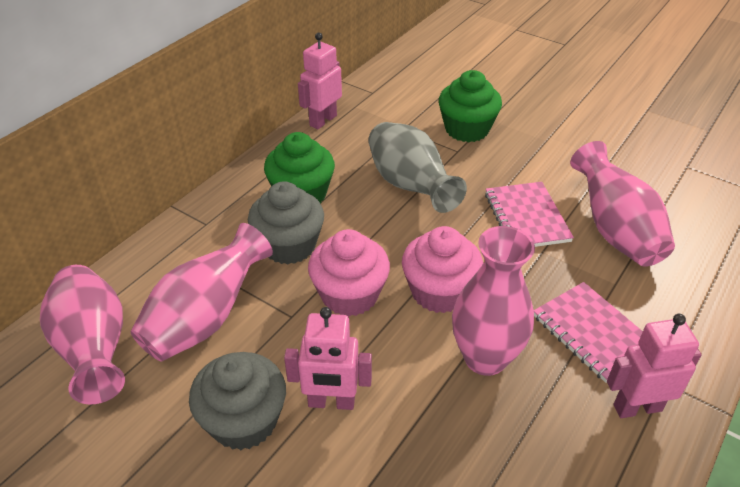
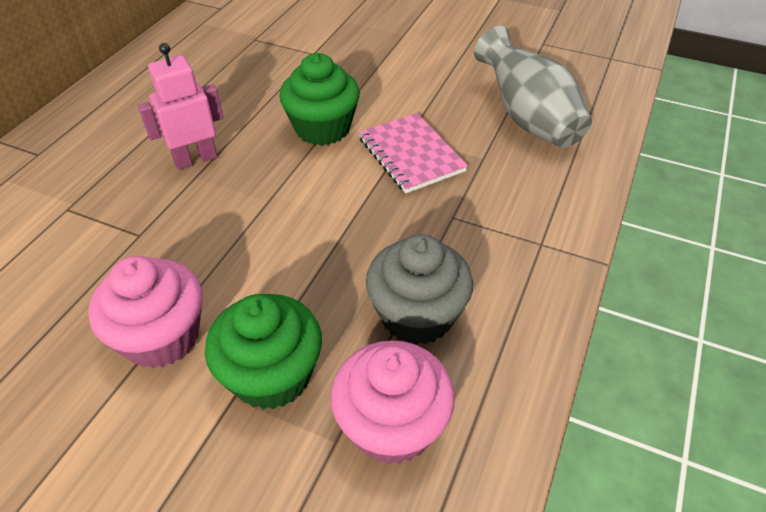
grey cupcake: [189,352,286,450] [248,181,324,264] = 2 -> [366,234,473,345] = 1
pink notebook: [485,182,574,247] [534,282,643,383] = 2 -> [359,113,468,193] = 1
pink robot: [284,307,372,410] [298,33,342,129] [607,314,702,418] = 3 -> [138,43,223,170] = 1
pink vase: [40,265,125,404] [131,223,273,362] [452,226,535,376] [570,141,675,267] = 4 -> none = 0

